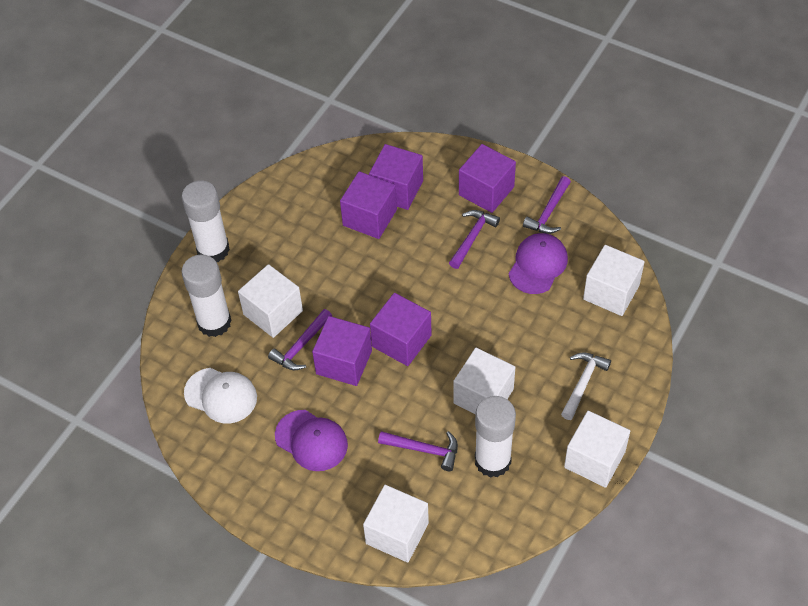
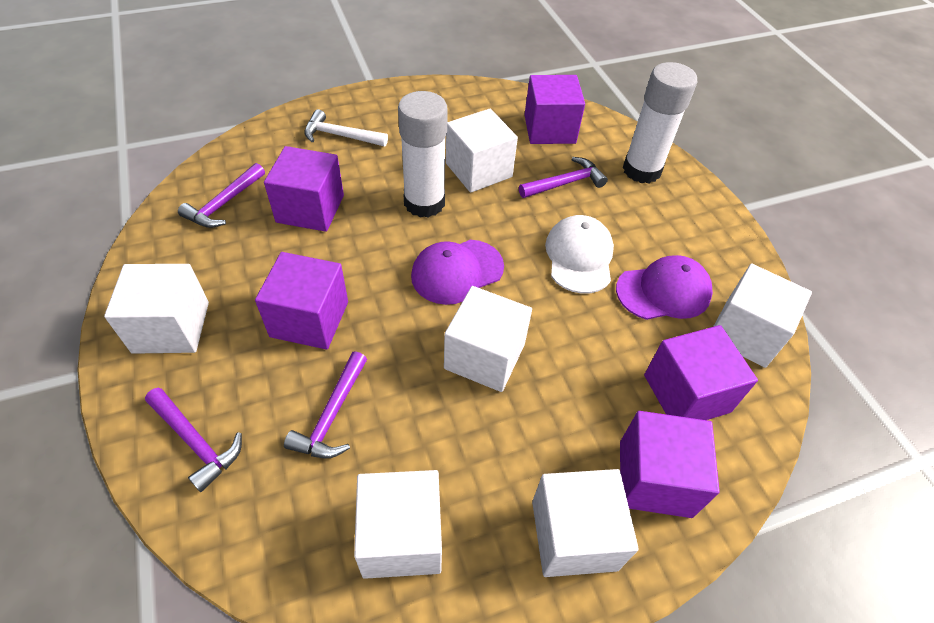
white cube: [238,264,303,338] [363,485,429,563] [453,348,515,414] [564,411,630,488] [583,245,645,316] = 5 -> [104,264,209,354] [354,470,442,579] [444,286,532,392] [446,109,518,193] [532,469,639,577] [713,264,812,368] = 6
white glue stick: [182,181,230,262] [182,254,232,337] [475,396,516,478] = 3 -> [398,91,448,218] [623,62,697,183] = 2

